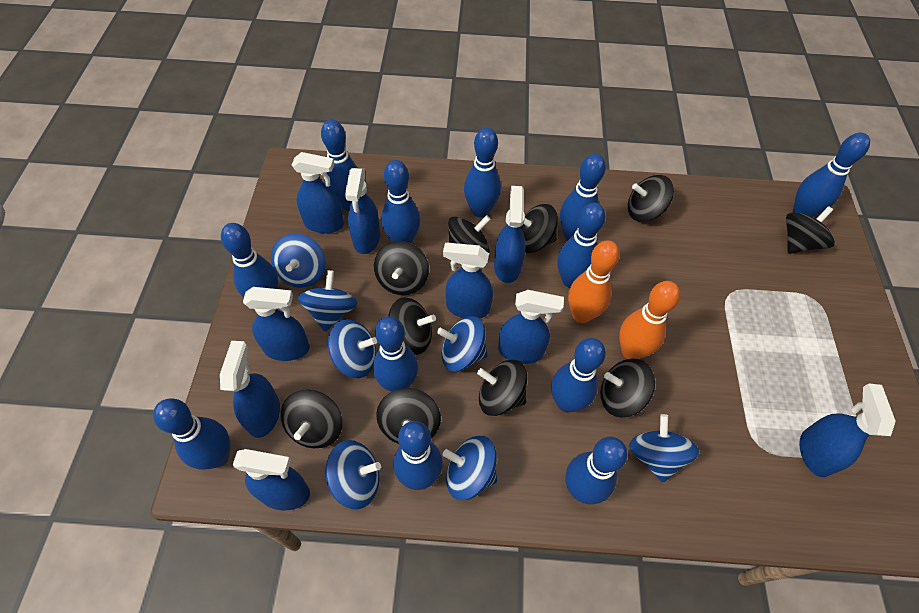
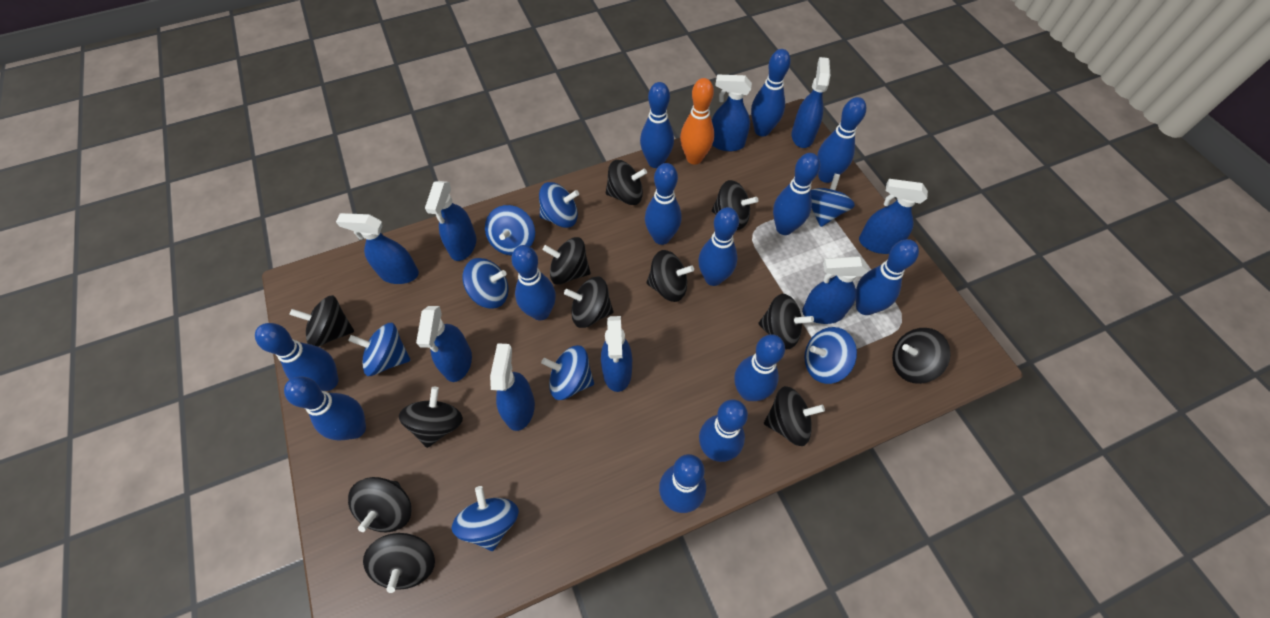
black spinning top: [280,390,342,448] [374,241,429,295] [376,388,441,444] [389,297,436,355] [448,215,491,253] [477,360,527,416] [520,204,558,253] [600,359,655,417] [628,175,674,222] [786,206,835,254] = 10 -> [289,295,354,347] [348,477,412,533] [363,533,435,593] [399,387,463,448] [543,237,591,285] [564,276,613,328] [606,160,647,205] [646,250,694,302] [712,180,758,230] [758,294,814,349] [764,386,825,446] [892,328,951,384] = 12
blue bowling pin: [153,398,231,470] [221,223,278,298] [321,119,357,210] [373,316,418,392] [381,160,420,244] [393,421,443,490] [464,128,501,218] [551,338,606,412] [557,203,606,288] [560,154,606,240] [565,437,628,505] [793,133,870,217] = 12 -> [255,323,339,391] [284,376,366,440] [511,245,556,321] [640,82,674,168] [645,163,682,245] [659,454,706,513] [698,207,739,286] [699,399,748,462] [734,334,785,401] [751,49,791,136] [773,153,820,235] [817,97,866,183] [856,239,919,315] = 13
blue spinning top: [271,233,326,288] [298,270,357,332] [325,440,381,509] [328,319,377,378] [437,316,487,372] [443,436,497,500] [629,414,699,482] = 7 -> [348,323,410,376] [452,486,519,551] [463,258,508,309] [485,205,535,255] [539,182,579,228] [541,345,594,400] [804,327,857,384] [811,174,855,227] = 8
orange bowling pin: [568,240,620,323] [619,281,680,359] = 2 -> [680,78,714,165] = 1

